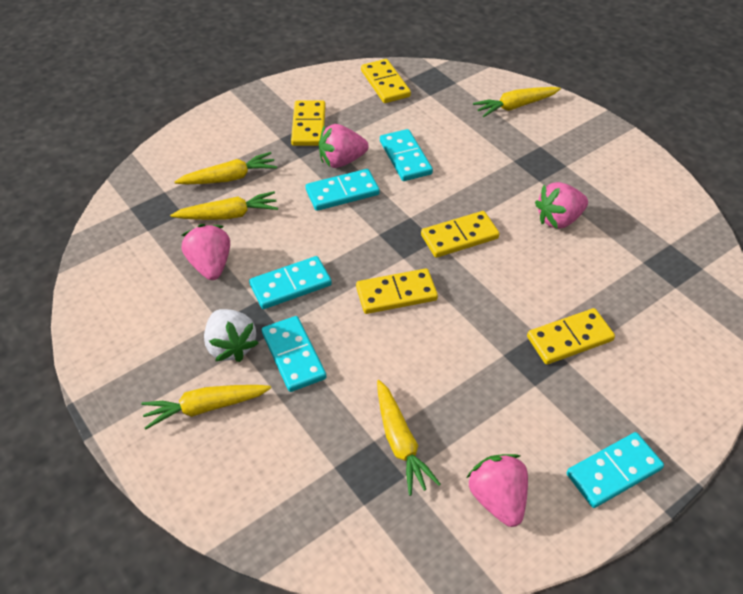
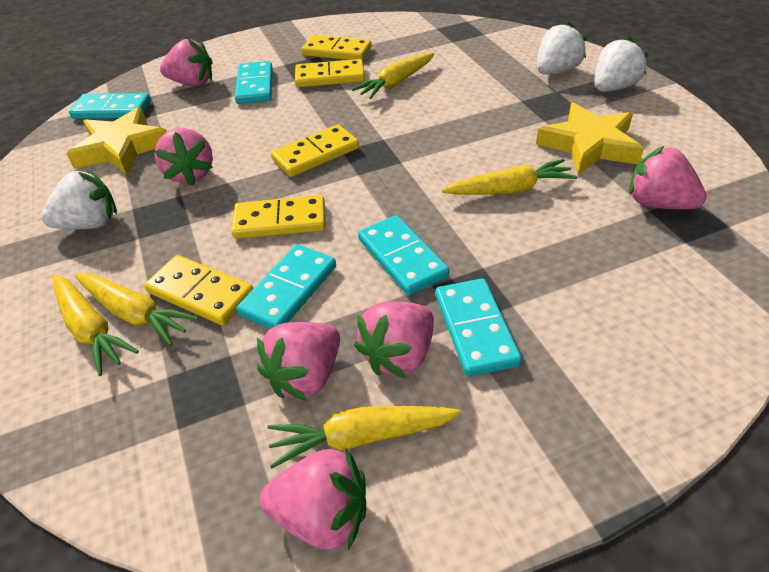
pink strawberry: [182,224,230,280] [319,124,369,168] [467,454,528,527] [535,182,588,229] = 4 -> [154,128,213,186] [160,39,212,86] [257,322,340,401] [259,448,366,550] [354,301,434,378] [629,146,706,209] = 6
white strawberry: [204,309,258,362] = 1 -> [41,169,117,229] [537,22,587,75] [595,37,649,92] = 3
yellow star: none = 0 -> [66,107,167,175] [536,102,644,175] = 2

